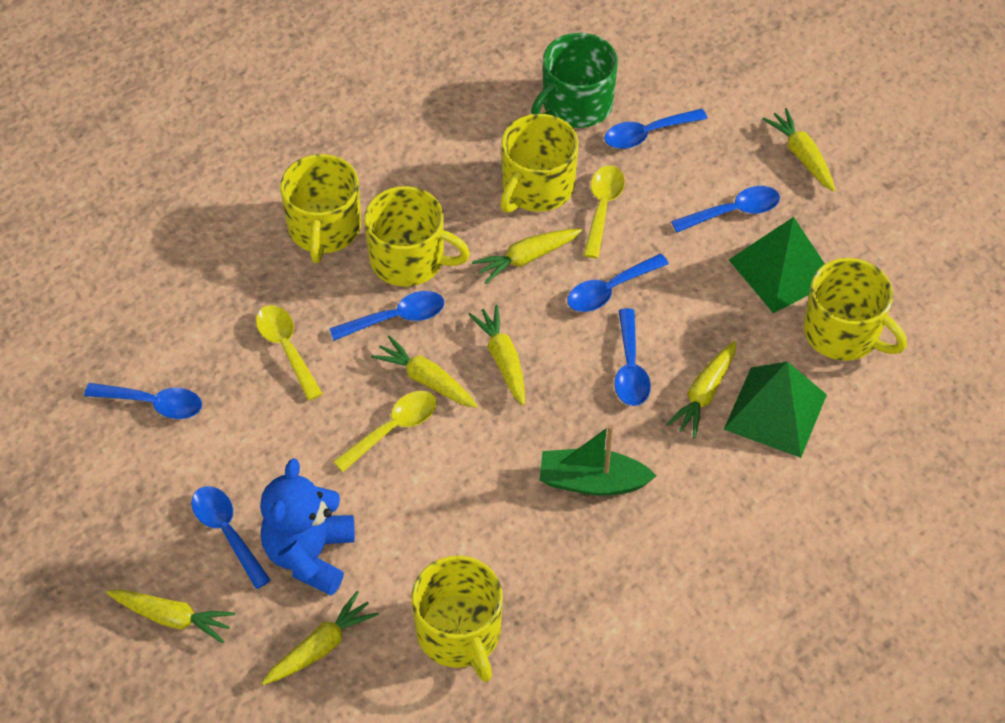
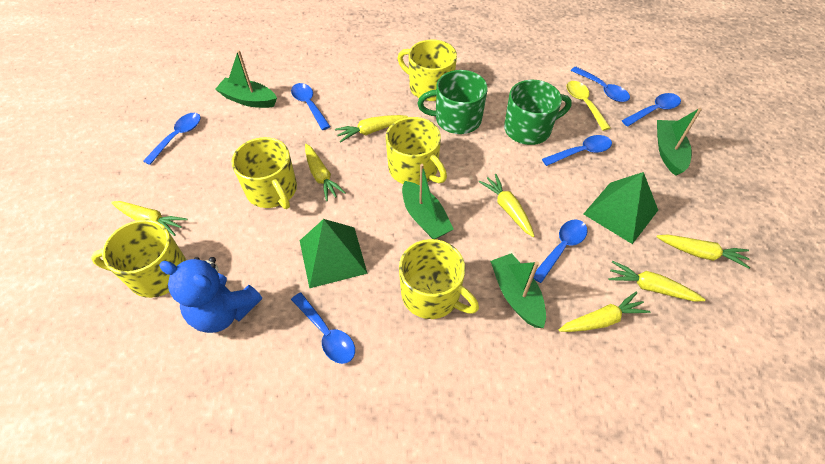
green boat: [539,425,656,496] = 1 -> [215,50,277,108] [402,164,454,239] [490,253,546,328] [657,108,702,176] = 4
green mug: [531,33,618,128] = 1 -> [418,70,488,134] [504,80,572,145] = 2
yellow spoon: [256,305,323,401] [333,391,437,472] [584,166,625,258] = 3 -> [566,81,610,131] = 1

